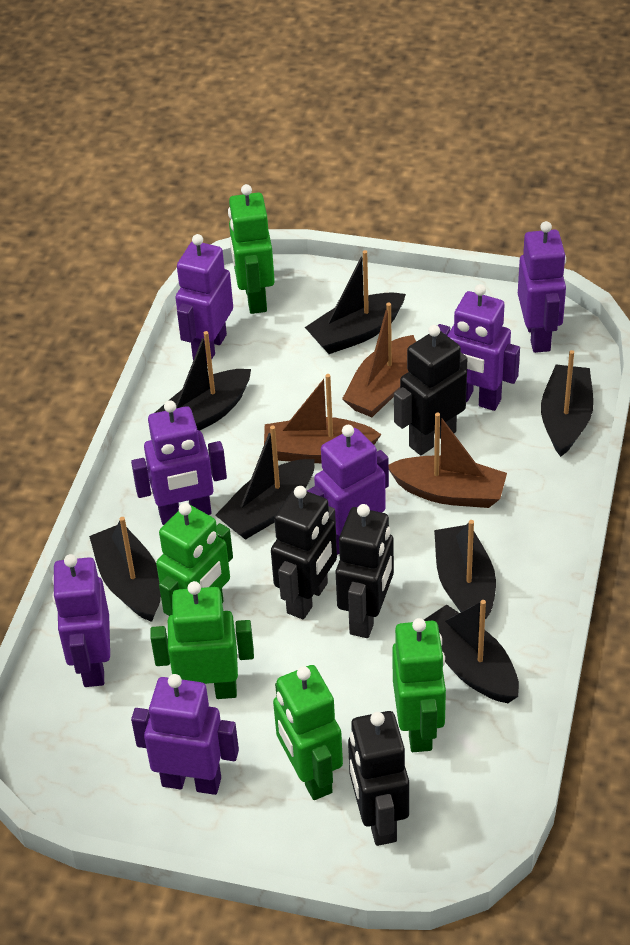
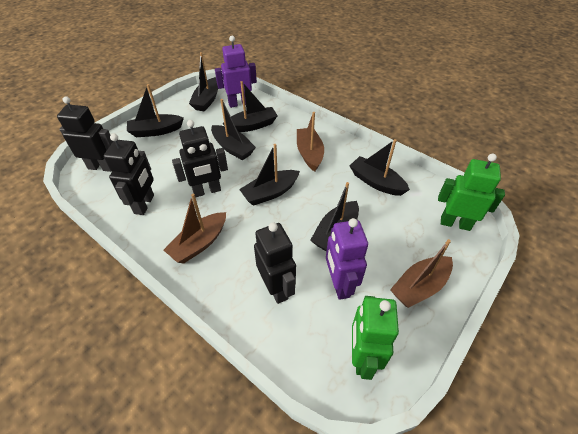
green robot: [150,581,254,699] [156,503,233,616] [228,184,275,314] [273,665,343,800] [392,618,446,752] = 5 -> [352,296,399,380] [438,154,505,231] = 2
purple robot: [52,554,110,687] [131,400,227,525] [131,674,239,795] [175,234,233,360] [307,425,389,555] [438,284,520,411] [518,221,566,353] = 7 -> [215,36,257,108] [326,218,368,300] = 2

